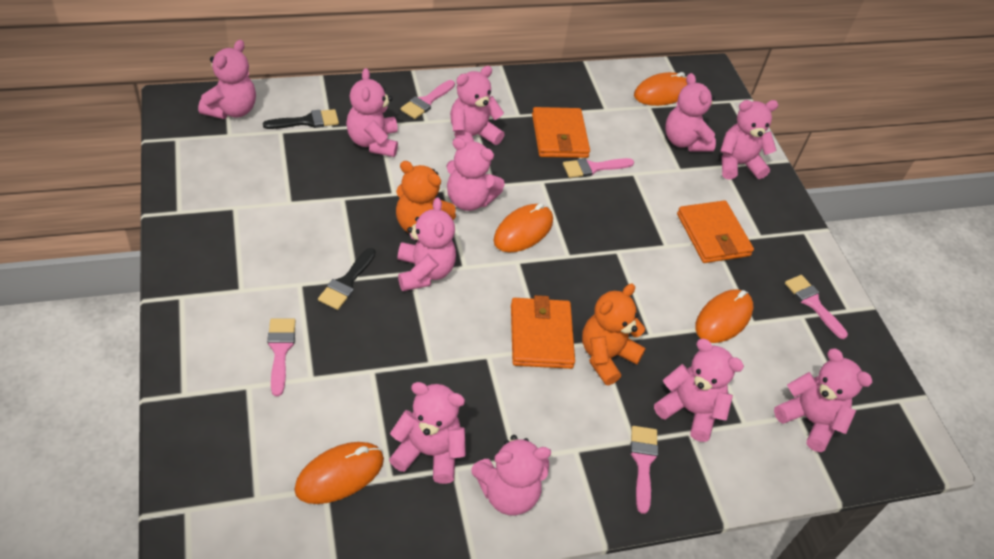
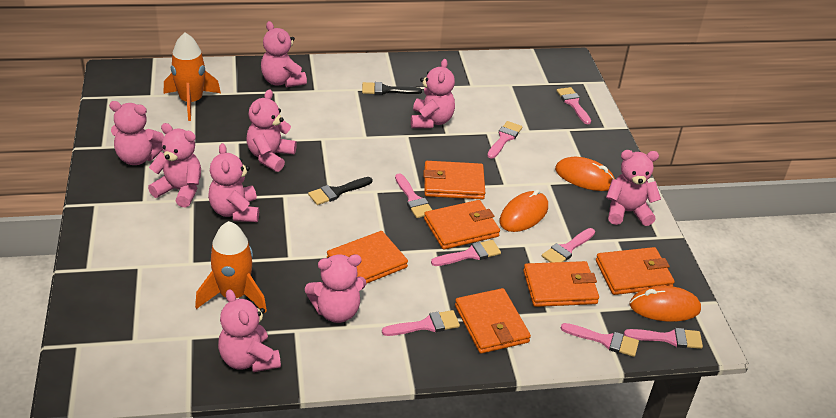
orange mouse: [294,442,384,504] [494,203,553,253] [634,72,687,106] [695,289,753,343] = 4 -> [499,189,548,232] [555,157,615,191] [630,286,701,322] = 3
orange rocket: none = 0 -> [163,33,221,121] [195,221,267,313] = 2
orange teddy bear: [396,161,456,233] [582,284,646,385] = 2 -> none = 0
orange wallet: [511,295,575,369] [532,107,590,158] [677,200,754,263] = 3 -> [327,231,408,284] [423,161,485,199] [424,200,500,250] [455,288,531,354] [523,261,599,307] [596,247,675,295] = 6
pink brush: [267,318,295,396] [400,80,455,119] [563,158,634,178] [630,426,658,514] [785,275,848,339] = 5 -> [382,310,460,336] [395,173,432,218] [431,240,501,266] [487,121,523,159] [542,228,595,263] [557,87,591,124] [561,323,639,357] [624,328,703,349] = 8
pink teddy bear: [198,40,256,119] [346,68,398,157] [389,382,466,484] [397,198,456,291] [446,138,505,211] [450,66,504,145] [472,435,551,515] [654,339,744,442] [665,73,716,152] [720,100,778,180] [774,348,872,452] = 11 -> [109,101,164,165] [148,123,201,208] [208,143,259,222] [218,289,281,372] [246,89,297,172] [261,21,307,87] [305,254,366,323] [411,59,455,128] [606,150,661,226] = 9

